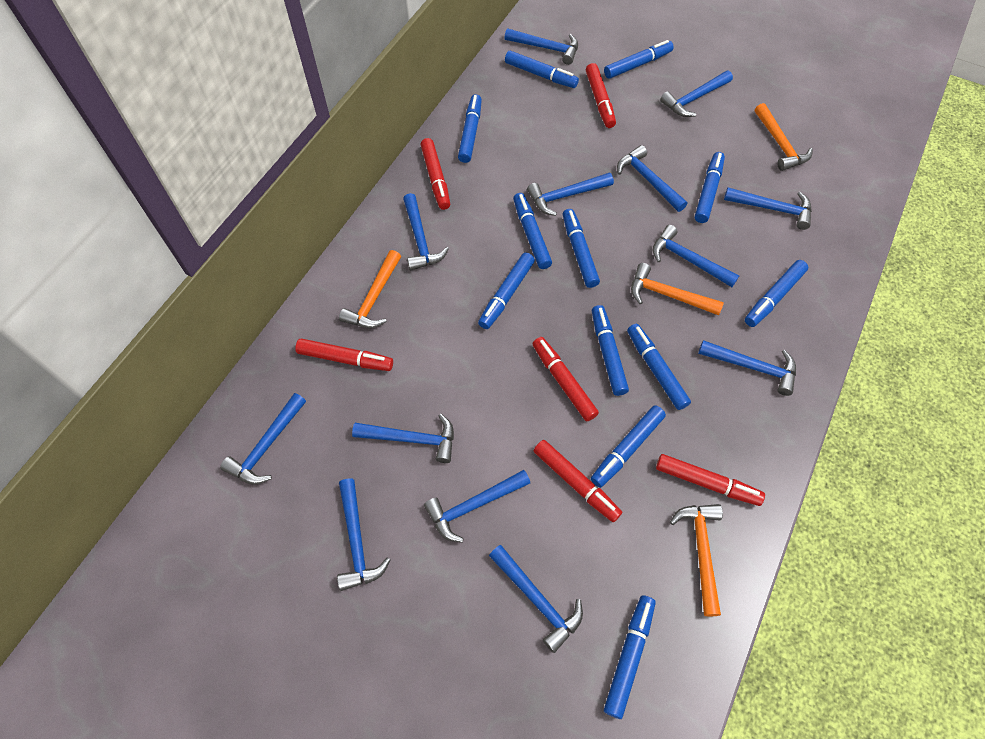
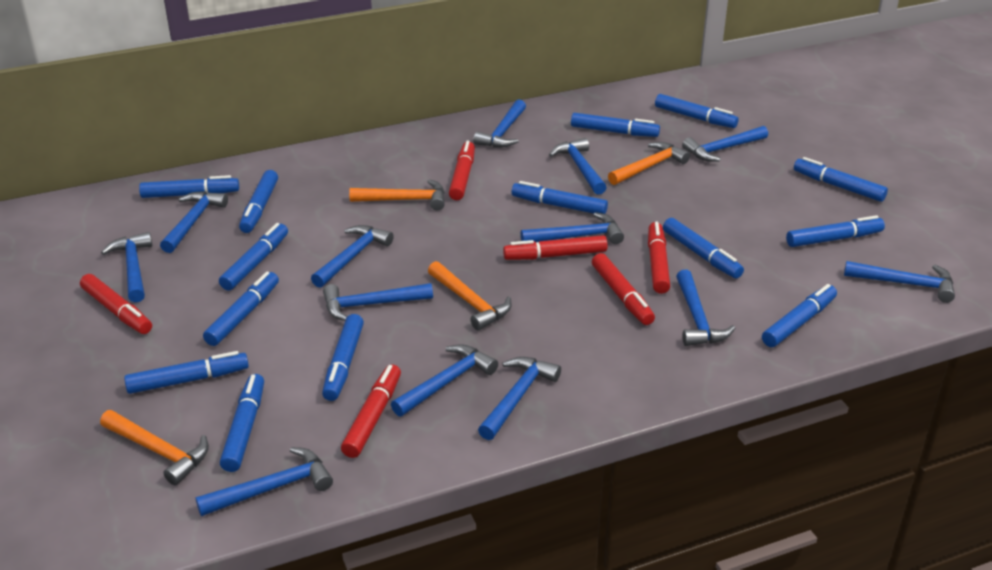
blue marker: [458,94,482,163] [478,253,535,329] [505,51,579,88] [513,193,552,269] [563,209,600,288] [591,405,666,488] [592,305,629,396] [604,40,674,79] [604,595,656,719] [627,324,691,410] [695,152,725,223] [745,260,808,327] = 12 -> [124,351,249,394] [139,175,239,198] [203,271,279,346] [219,223,288,291] [220,374,264,472] [239,170,278,233] [322,314,364,401] [512,181,608,214] [571,113,660,137] [655,94,739,128] [663,218,744,279] [762,284,837,347] [786,215,885,247] [794,157,888,202] = 14

